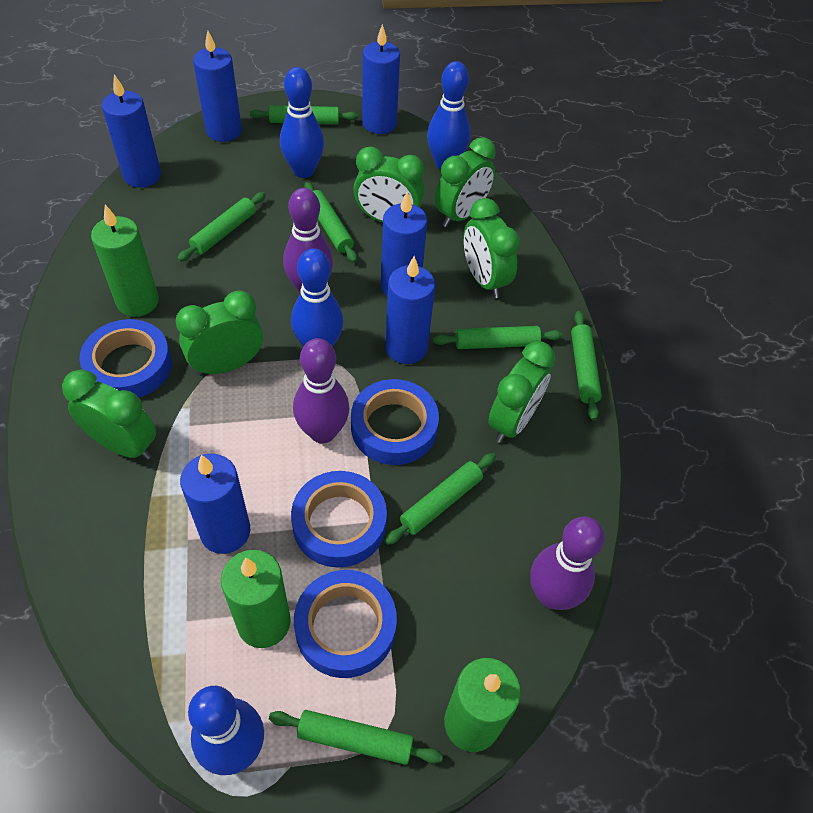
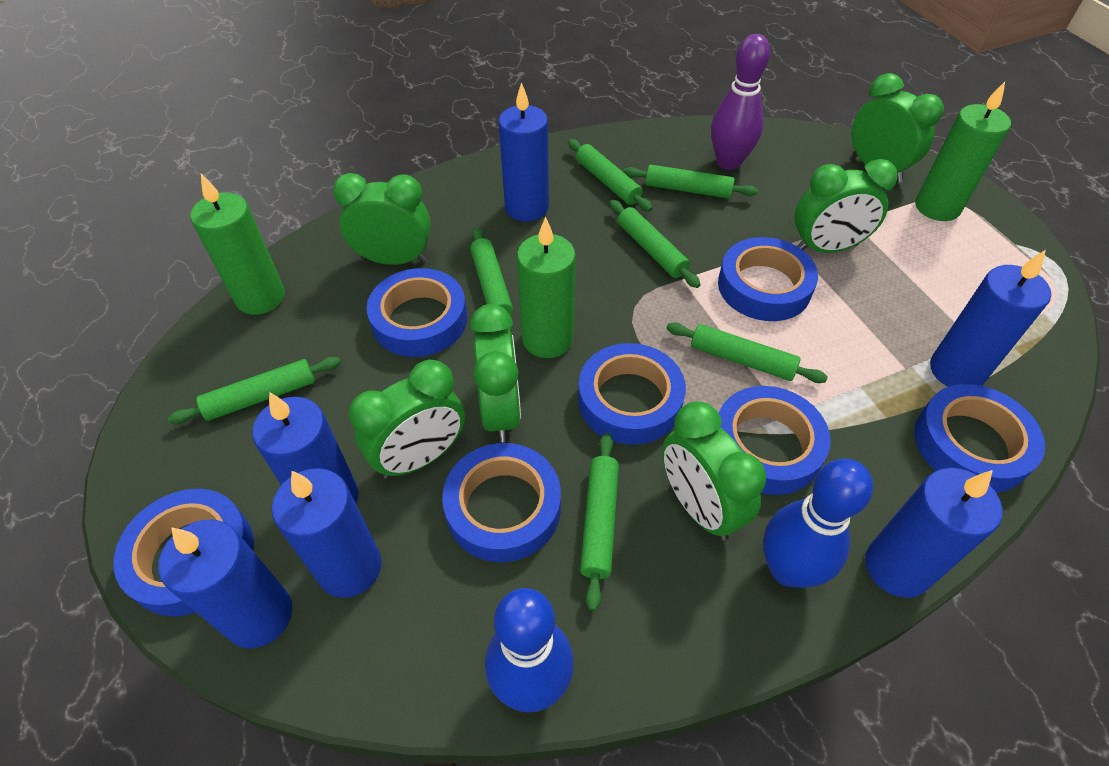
blue bowling pin: [188,686,264,775] [280,67,324,178] [291,248,343,347] [427,61,470,169] = 4 -> [485,588,574,712] [763,459,873,588] = 2
blue tape: [80,319,172,398] [291,471,387,568] [294,570,397,678] [351,379,439,465] = 4 -> [113,489,254,617] [367,268,467,357] [442,443,561,562] [578,343,686,445] [718,237,818,321] [719,386,831,495] [914,384,1045,493] = 7
purple bowling pin: [283,188,333,293] [293,338,349,444] [530,517,605,610] = 3 -> [711,34,770,170] = 1

